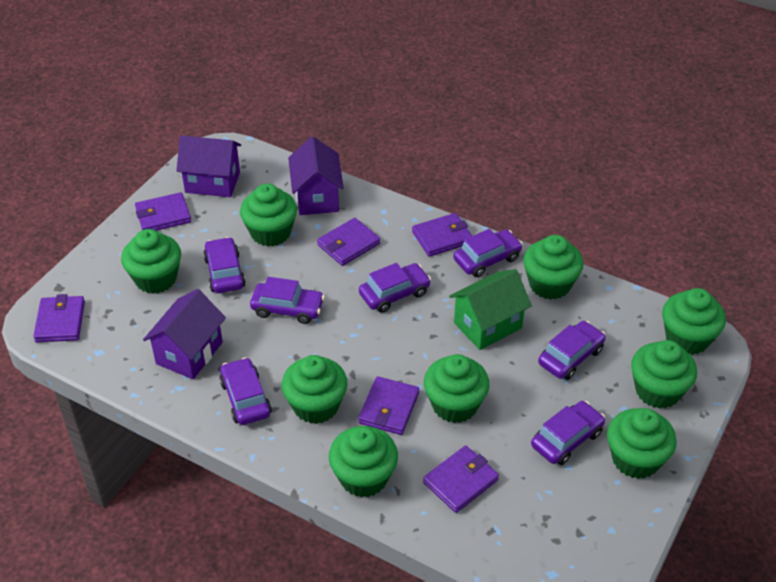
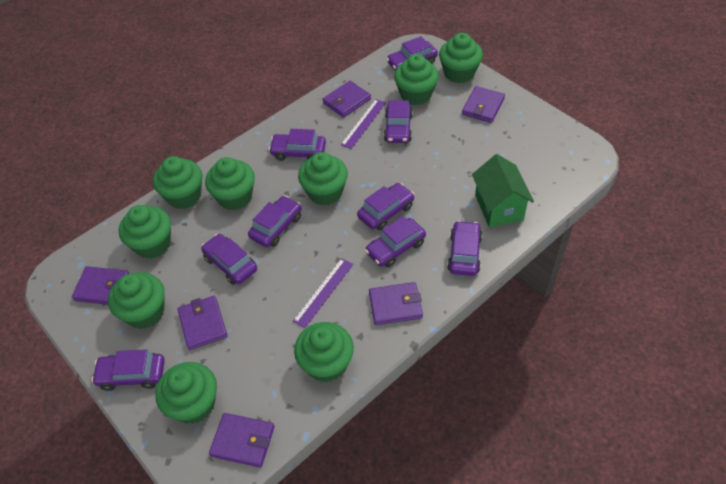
purple car: [203,237,246,293] [219,357,272,425] [250,277,325,324] [359,263,431,313] [453,229,523,277] [531,401,605,465] [538,321,606,380] = 7 -> [91,349,165,391] [201,234,257,285] [248,196,302,247] [269,129,326,161] [357,183,414,230] [365,216,426,268] [384,100,413,143] [386,36,438,71] [447,220,482,276] = 9
purple house: [143,289,226,379] [176,136,241,197] [288,137,344,215] = 3 -> none = 0
purple ruler: none = 0 -> [293,258,353,328] [341,99,386,149] = 2

